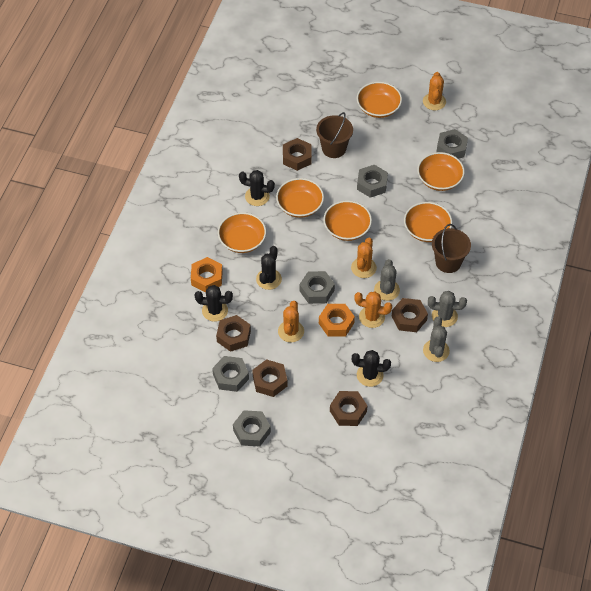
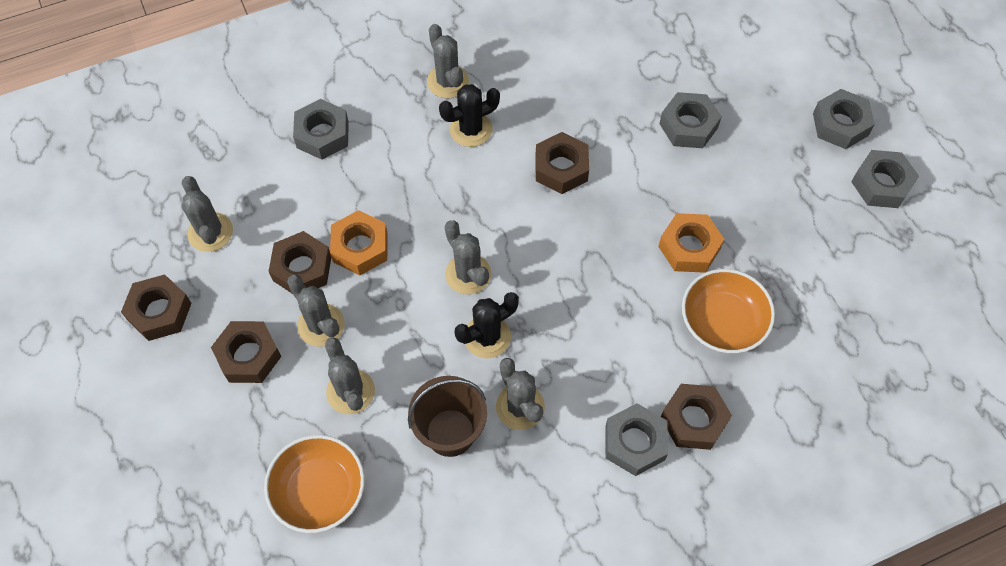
black cactus: [195,285,233,322] [239,170,275,206] [256,246,282,290] [352,350,391,387] = 4 -> [439,84,500,147] [455,292,519,359] = 2
brown bucket: [316,112,353,158] [432,224,471,273] = 2 -> [408,376,487,457] = 1
grey cactus: [374,259,400,301] [423,317,450,362] [428,291,467,327] = 3 -> [182,176,233,252] [287,274,345,347] [325,337,375,414] [427,24,469,99] [445,220,491,295] [496,358,545,430] = 6
orange bowl: [218,212,266,253] [276,178,324,218] [323,200,372,241] [357,82,402,118] [404,202,452,242] [417,152,465,191] = 6 -> [264,435,365,533] [682,269,775,353] = 2
orange cactus: [278,301,304,342] [351,238,377,278] [354,292,392,328] [423,72,446,110] = 4 -> none = 0

